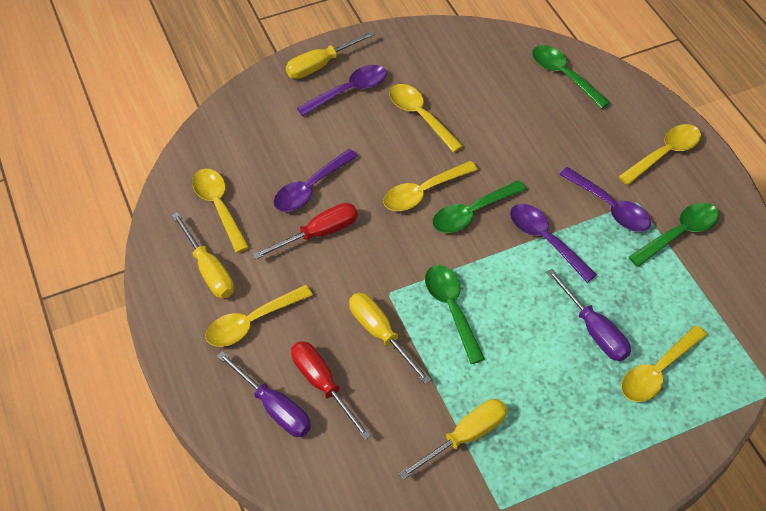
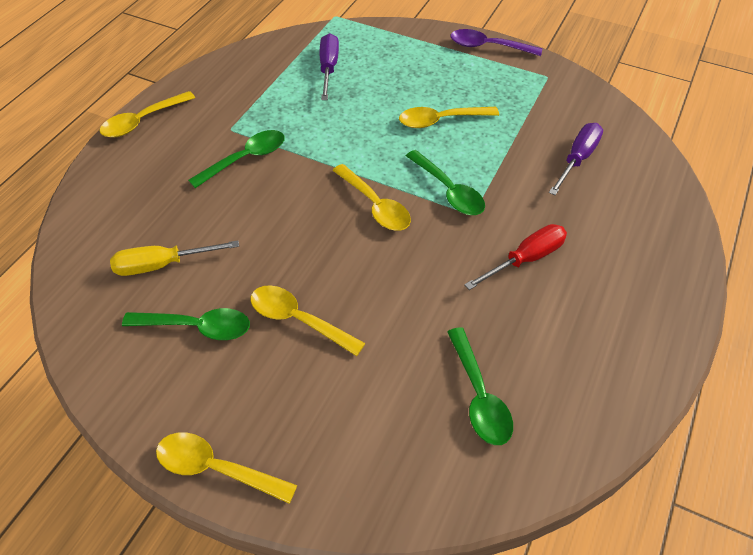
purple spoon: [274,149,358,212] [297,65,386,116] [510,204,597,283] [559,167,651,232] = 4 -> [450,29,542,56] = 1
red screwdriver: [252,203,358,260] [291,341,371,440] = 2 -> [464,224,567,290] = 1
yellow screwdriver: [172,212,234,298] [286,31,375,79] [349,293,431,384] [399,399,507,480] = 4 -> [110,240,239,276] = 1
yellow spoon: [192,169,249,253] [205,285,313,347] [383,161,478,211] [389,84,463,153] [618,124,701,185] [621,325,707,402] = 6 -> [100,91,195,138] [156,432,297,504] [251,285,365,356] [332,164,411,231] [399,107,499,128] = 5

